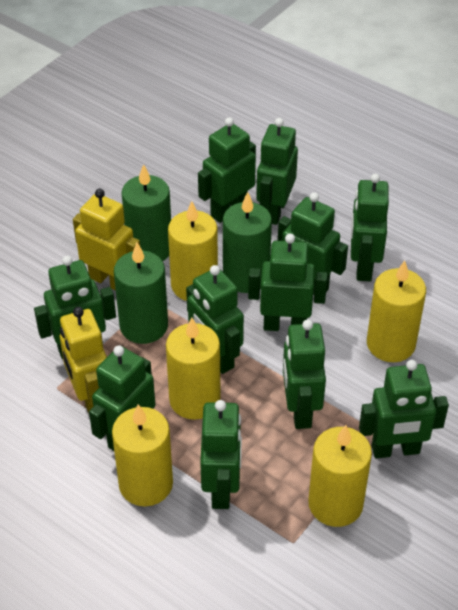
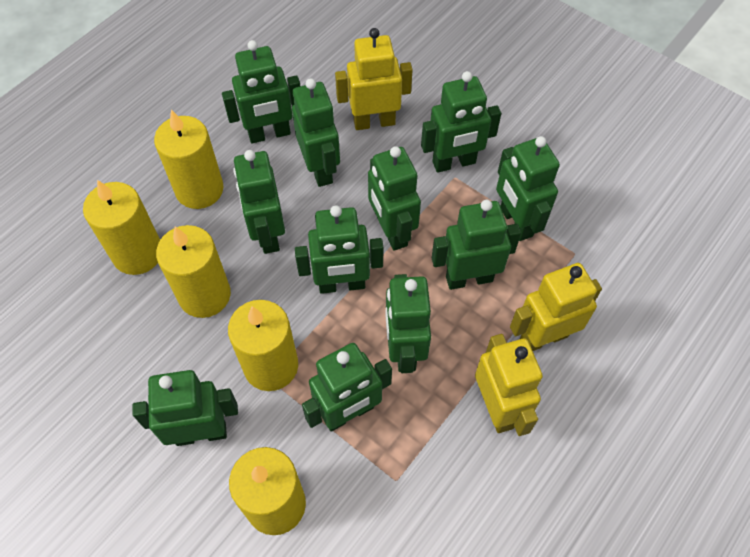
green candle: [114,243,168,344] [122,164,171,261] [223,192,272,293] = 3 -> none = 0
yellow robot: [60,307,107,413] [73,189,140,291] = 2 -> [335,28,413,130] [475,334,543,436] [510,263,602,351] = 3

